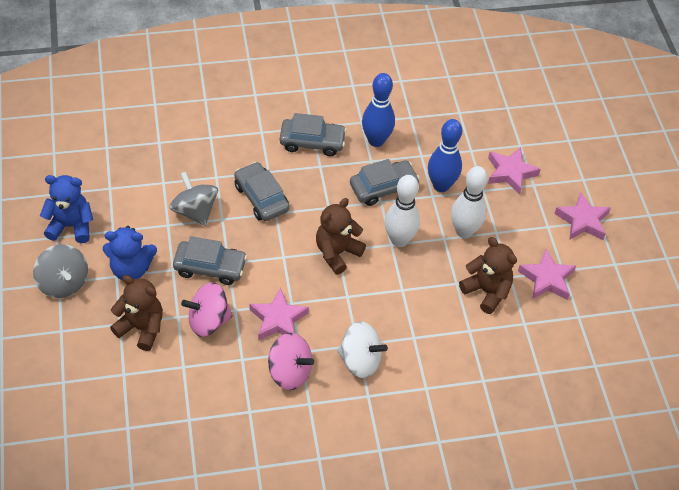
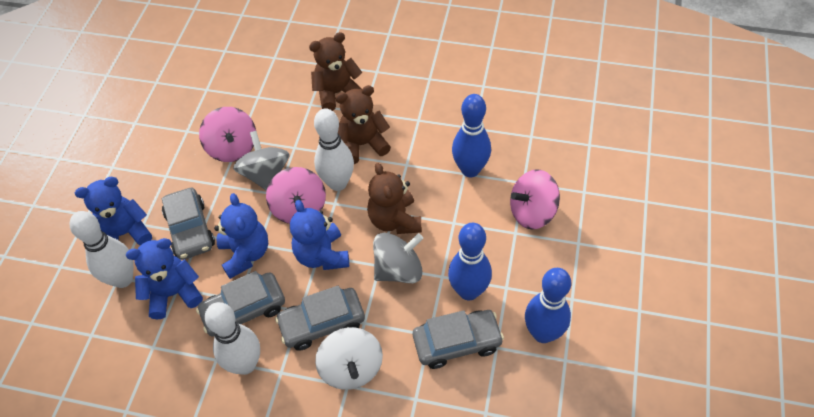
blue bowling pin: [362,73,395,147] [428,119,462,192] = 2 -> [448,223,492,301] [452,94,491,177] [525,268,571,343] = 3
blue teddy bear: [40,175,93,243] [103,226,157,280] = 2 -> [75,177,152,246] [126,238,203,319] [214,193,268,279] [290,200,349,270] = 4
pink spinning top: [181,282,233,337] [268,333,314,390] = 2 -> [199,107,256,162] [266,167,326,224] [510,169,560,229] = 3
pink star: [249,288,309,341] [488,147,541,195] [518,249,576,300] [554,192,611,240] = 4 -> none = 0
white bowling pin: [385,175,420,247] [451,166,488,238] = 2 -> [69,211,134,288] [205,302,260,375] [314,108,354,191] = 3

